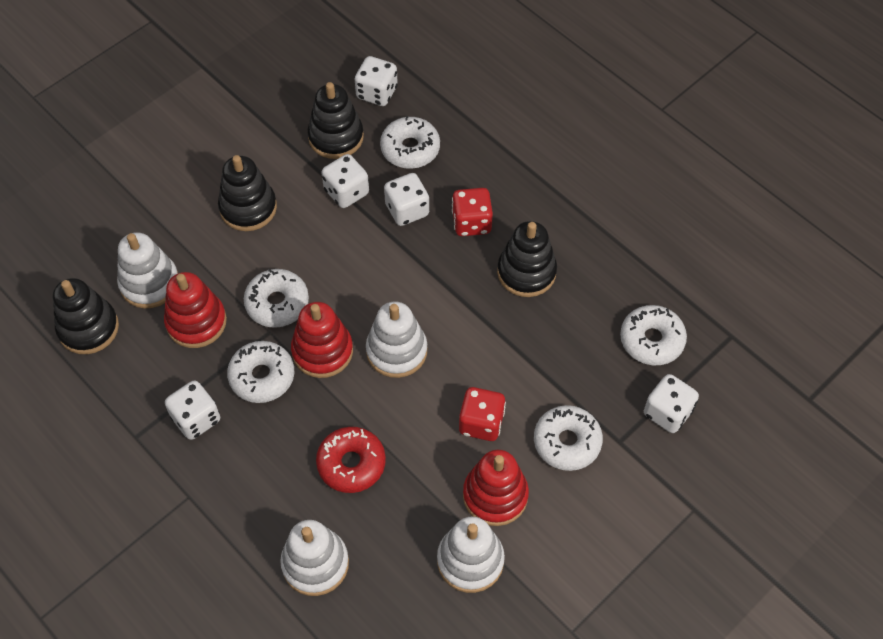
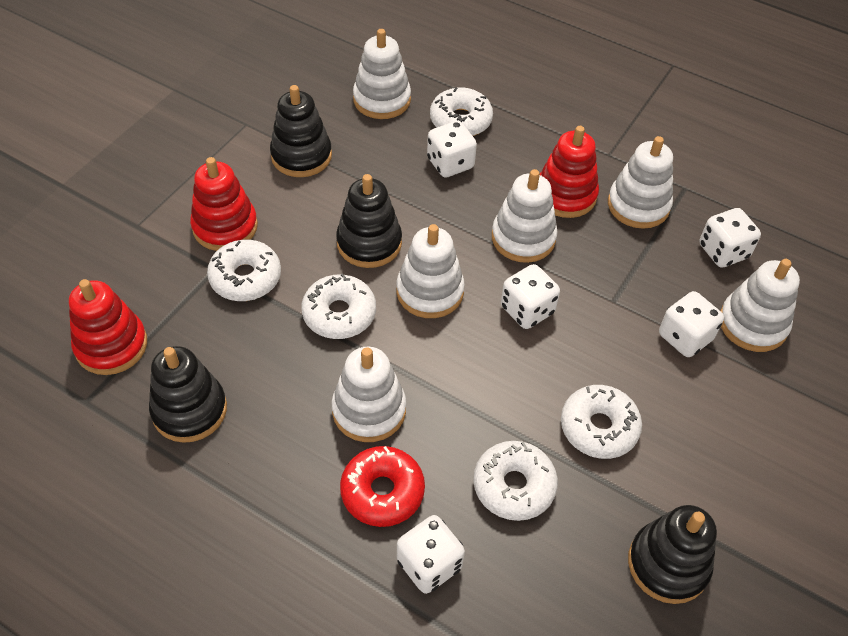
red dice: [452,188,493,236] [459,387,506,441] = 2 -> none = 0
white stacking toy: [117,232,178,309] [280,520,349,596] [366,301,427,378] [437,516,505,593] = 4 -> [332,347,406,442] [353,29,411,119] [396,224,465,318] [492,169,558,263] [608,136,673,229] [721,259,800,352] = 6

